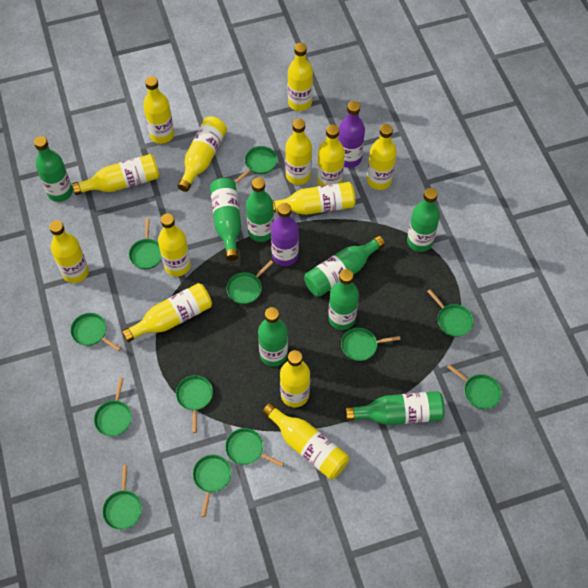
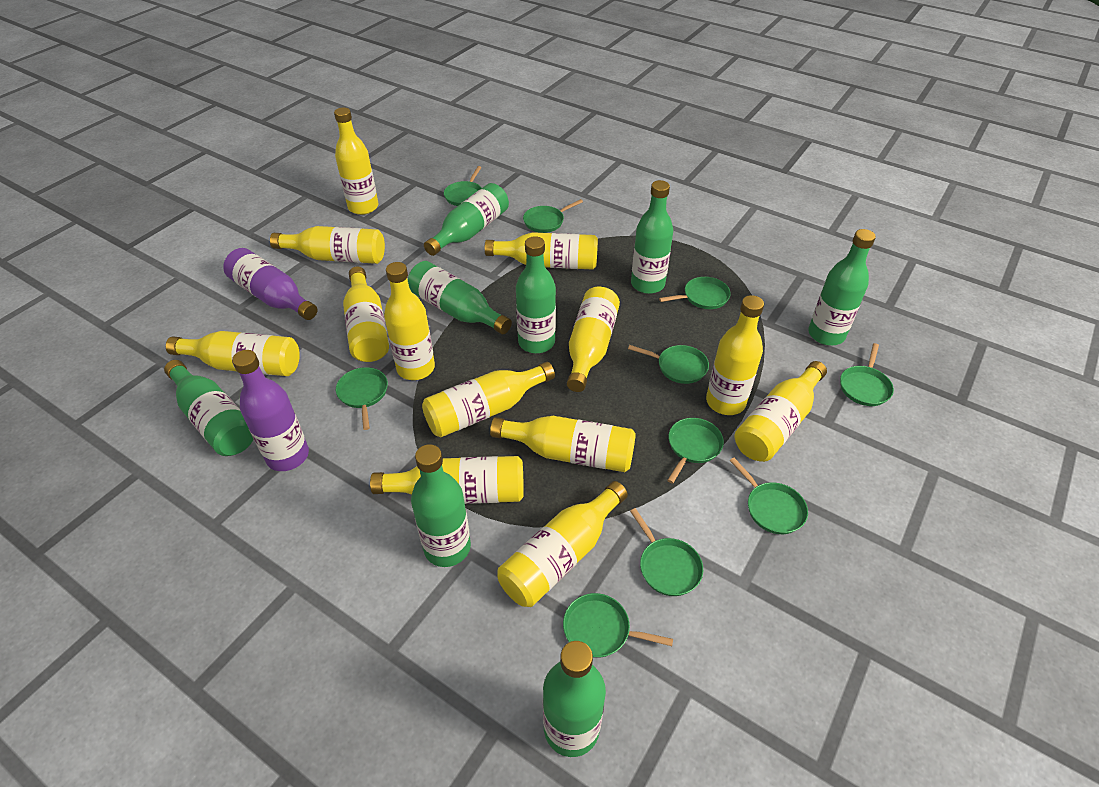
green pan: [70,313,121,351] [94,377,132,436] [102,465,142,530] [129,218,162,269] [176,375,213,433] [193,455,231,517] [225,428,284,467] [227,260,274,304] [235,146,277,183] [341,328,401,361] [427,289,473,337] [447,364,502,409] = 12 -> [336,367,388,430] [444,166,481,206] [523,199,583,233] [563,593,673,658] [628,345,709,384] [630,508,703,596] [659,277,731,309] [667,418,724,484] [729,458,808,534] [840,343,894,406] = 10

